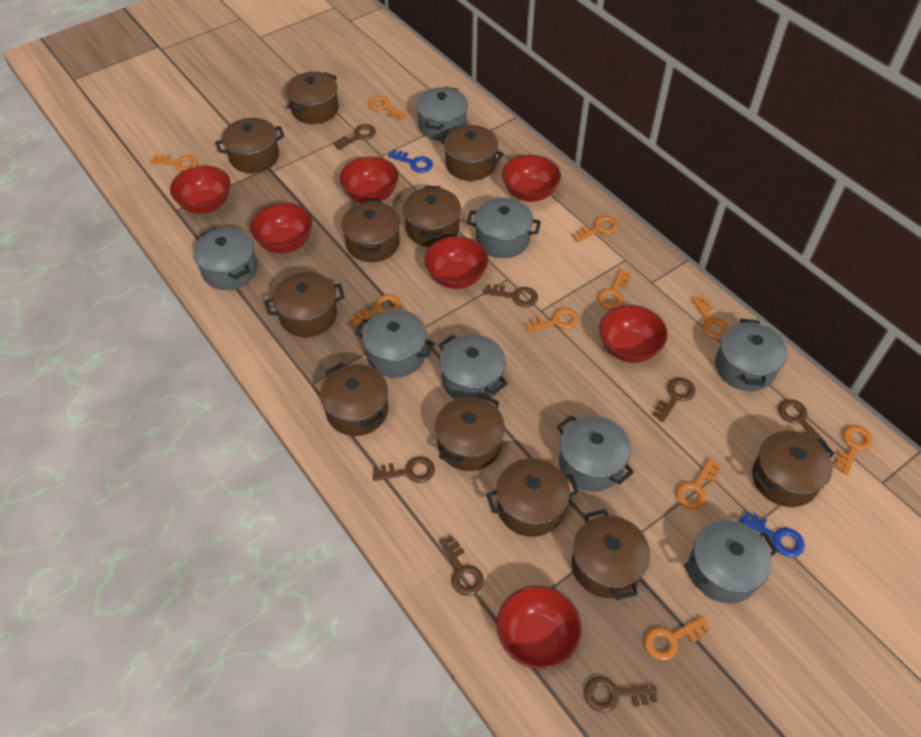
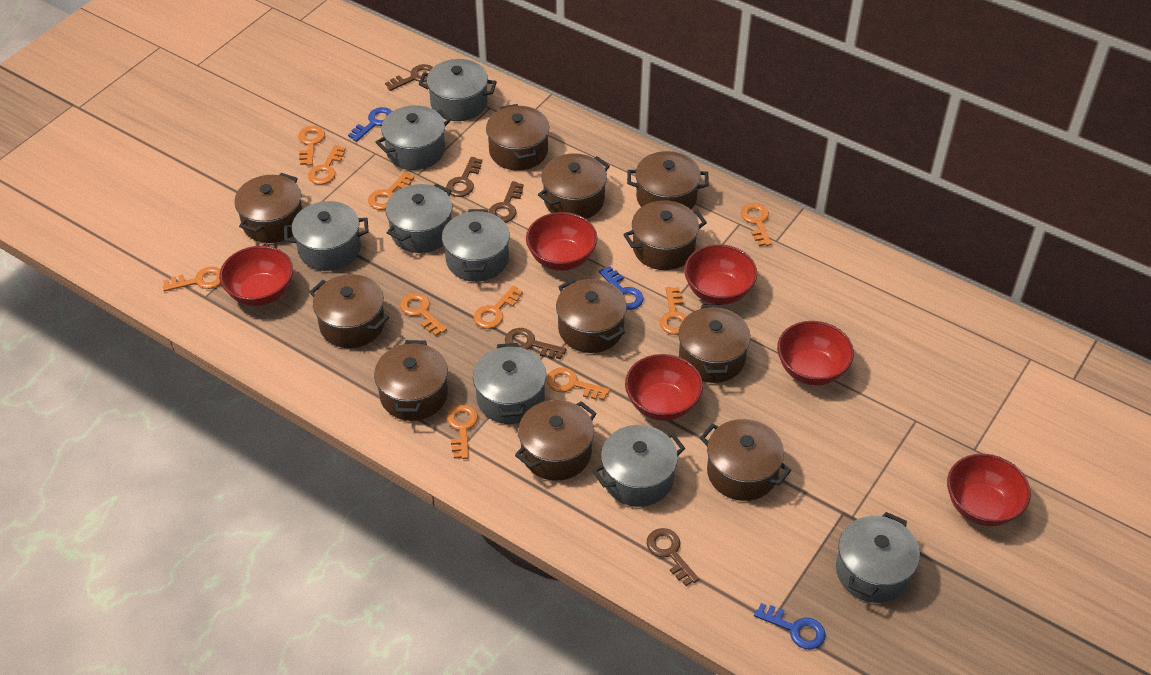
blue key: [388,149,433,173] [739,511,805,557] = 2 -> [348,107,393,142] [599,266,643,310] [754,603,826,650] = 3
brown key: [334,124,376,150] [373,456,435,483] [439,535,484,596] [484,284,538,307] [584,677,657,713] [653,378,696,422] [778,399,827,444] = 7 -> [385,64,433,91] [446,157,482,197] [488,181,524,223] [505,328,566,359] [647,528,699,586] = 5
red bowl: [170,166,230,214] [250,203,312,253] [340,157,399,203] [425,236,488,289] [497,585,582,669] [502,155,561,202] [599,305,668,363] = 7 -> [219,246,293,306] [526,212,597,271] [625,354,703,421] [684,244,757,305] [777,321,854,385] [947,454,1031,526] = 6

